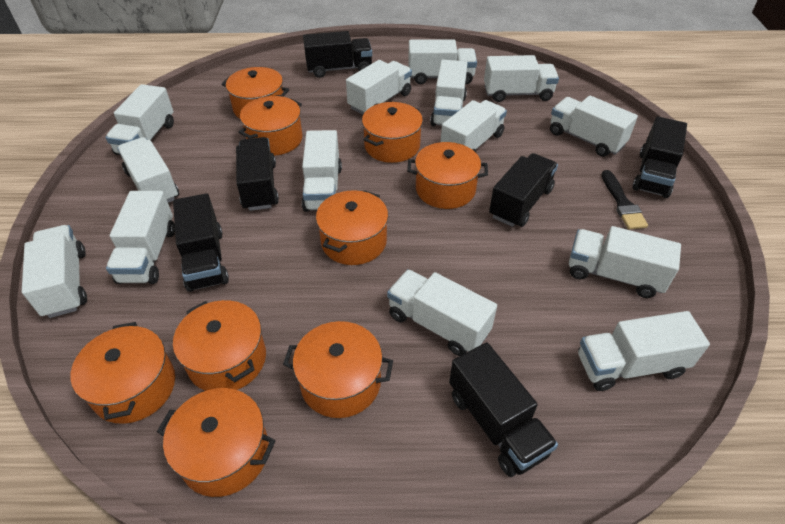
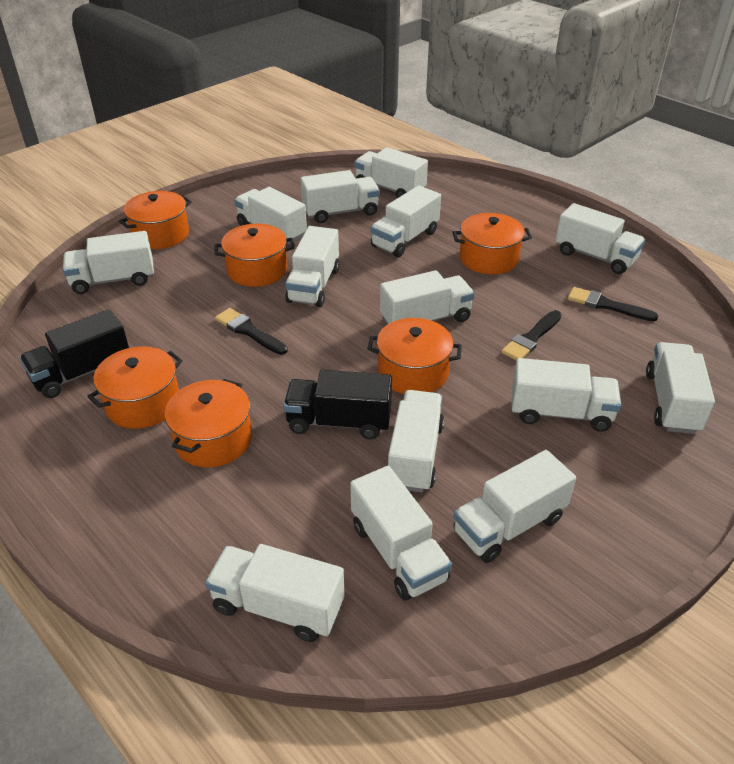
black brush: [601,170,648,229] = 1 -> [215,308,288,355] [501,310,562,361] [568,287,659,321] = 3
black truck: [173,193,229,292] [236,137,279,211] [303,31,372,78] [449,343,558,477] [489,153,558,227] [632,117,687,198] = 6 -> [20,309,129,398] [283,370,392,439] = 2
orange pot: [70,322,175,424] [157,388,276,497] [173,300,266,391] [222,67,289,119] [239,96,303,156] [283,321,393,418] [316,190,388,265] [362,102,423,163] [407,142,488,209] = 9 -> [87,346,183,429] [119,191,192,249] [165,379,252,467] [215,224,295,287] [367,318,462,394] [452,213,532,274] = 6

